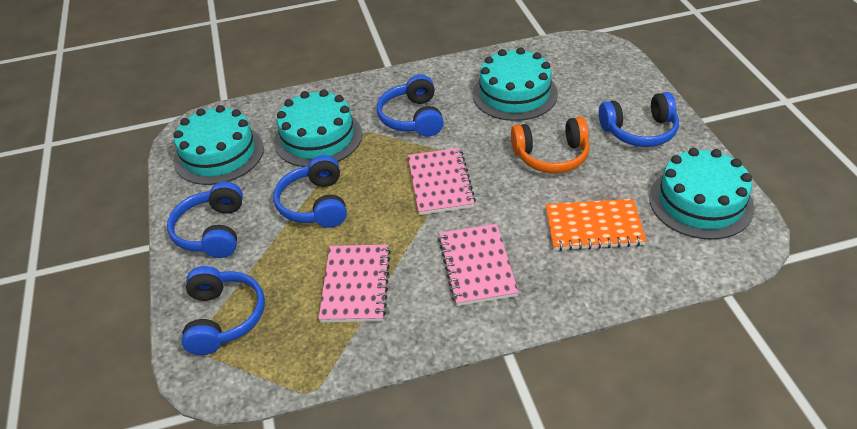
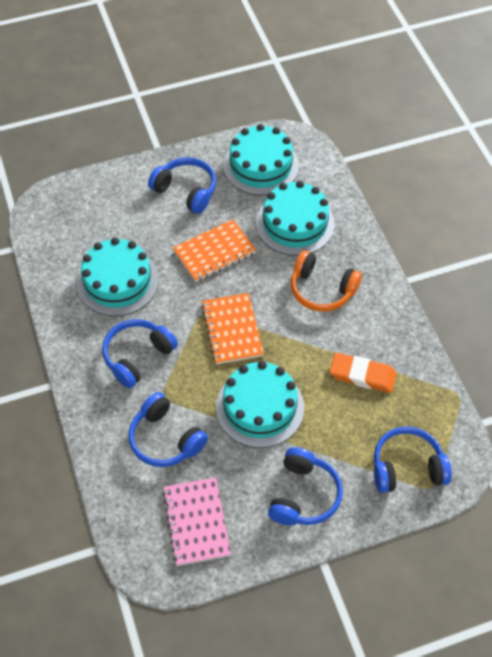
orange eraser: none = 0 -> [330,352,397,393] = 1
orange notebook: [545,199,646,251] = 1 -> [173,219,256,282] [201,293,264,365] = 2
pink notebook: [318,245,391,322] [408,148,476,215] [438,224,519,306] = 3 -> [163,477,231,566] = 1

